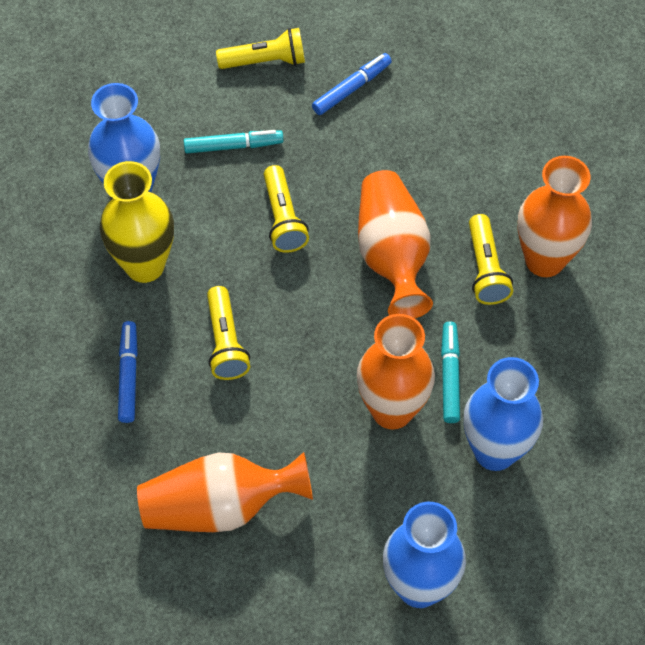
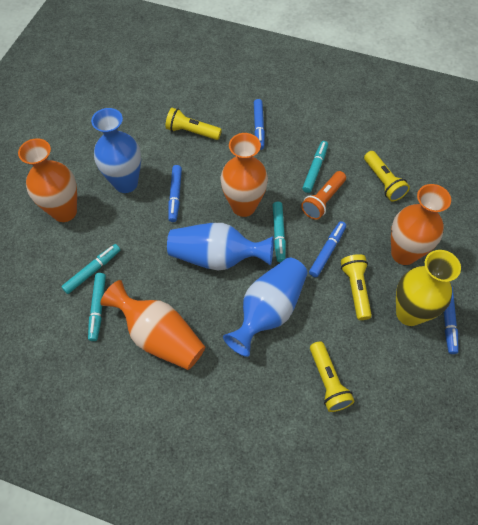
blue marker: [118,321,138,423] [312,53,392,115] = 2 -> [168,165,182,222] [254,99,265,150] [309,221,346,277] [444,285,459,354] = 4
orange flashlight: none = 0 -> [301,171,346,220] = 1
turquoise marker: [184,130,284,153] [441,322,460,423] = 2 -> [61,244,120,294] [88,273,106,341] [273,202,286,262] [302,141,328,193] = 4

